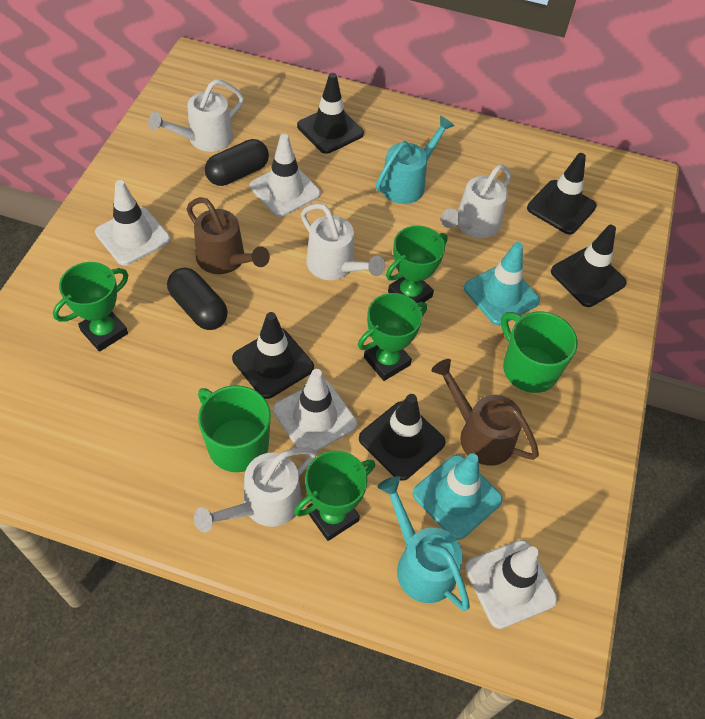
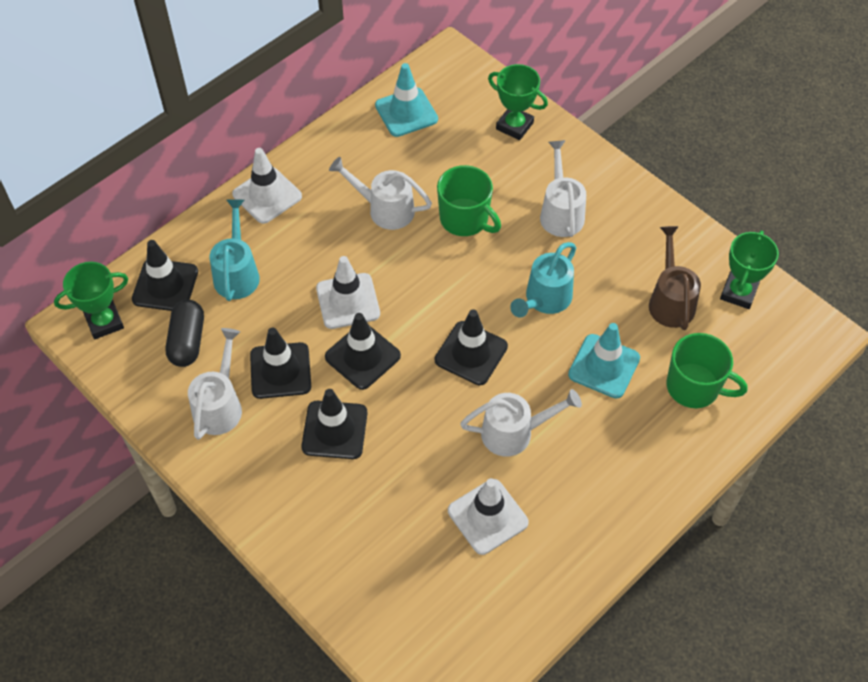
black capsule: [167,267,228,330] [205,139,269,186] = 2 -> [166,299,204,367] = 1
brown watering can: [187,197,270,274] [431,359,539,466] = 2 -> [649,226,701,330] = 1
green trophy: [53,262,128,352] [294,451,375,541] [358,293,427,381] [386,226,448,303] = 4 -> [54,262,128,339] [488,64,548,140] [720,231,779,309] = 3
white traffic cone: [95,180,171,266] [250,134,321,217] [273,369,357,455] [465,540,557,629] = 4 -> [232,148,302,224] [316,256,380,329] [448,478,529,555] = 3

